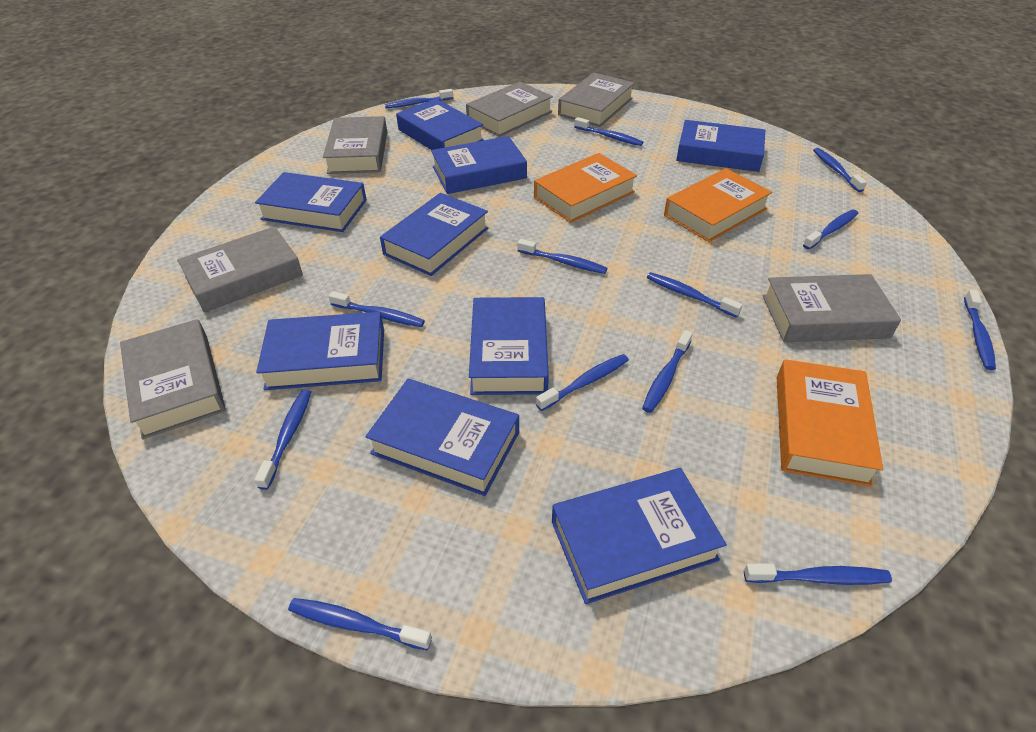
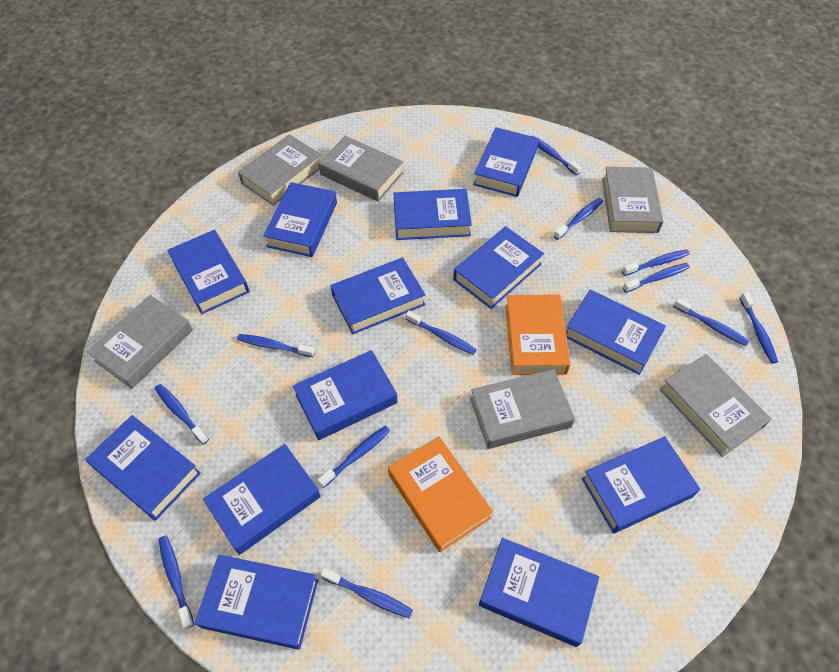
blue book: [255,172,367,232] [256,312,384,390] [366,379,519,496] [380,193,489,276] [396,98,484,150] [431,136,527,194] [469,297,549,395] [552,468,727,604] [676,120,765,172] = 9 -> [85,415,201,521] [167,230,250,314] [195,555,318,649] [203,444,321,555] [263,182,337,257] [293,350,398,440] [330,257,426,334] [394,189,472,240] [453,226,544,309] [473,127,539,197] [479,538,599,647] [566,290,666,375] [581,436,700,533] = 13
blue toothbrush: [254,389,311,490] [288,598,432,650] [329,291,425,327] [385,89,453,108] [517,239,608,274] [536,354,629,411] [574,117,643,146] [642,330,693,413] [647,272,742,317] [744,563,892,585] [803,209,858,250] [813,148,867,192] [964,290,996,370] = 13 -> [155,384,209,444] [158,535,194,629] [237,334,315,357] [318,426,390,488] [320,568,413,619] [406,311,477,355] [532,135,582,175] [554,198,603,240] [622,249,690,276] [623,263,690,293] [673,298,749,346] [740,292,778,364] = 12
orange book: [534,153,637,223] [664,168,772,242] [777,359,883,487] = 3 -> [388,436,493,552] [505,295,571,375] = 2

